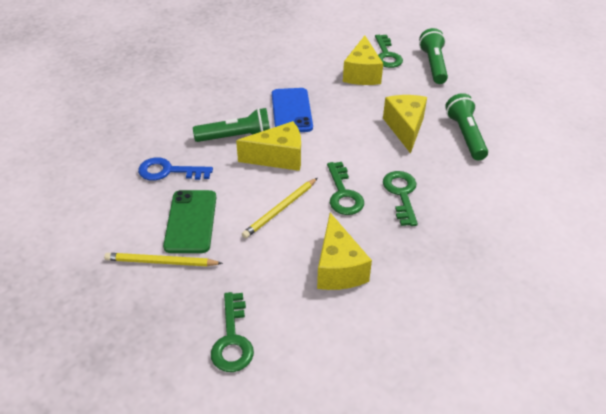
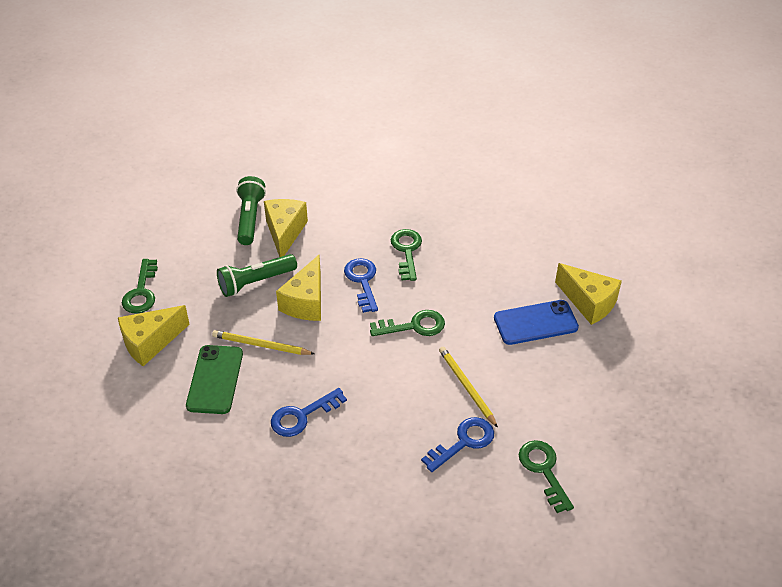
blue key: [138,157,213,181] = 1 -> [271,388,347,437] [344,258,378,313] [421,417,494,472] = 3
green flashlight: [193,108,270,142] [419,28,448,84] [445,93,488,160] = 3 -> [217,254,297,297] [236,176,266,245] = 2

